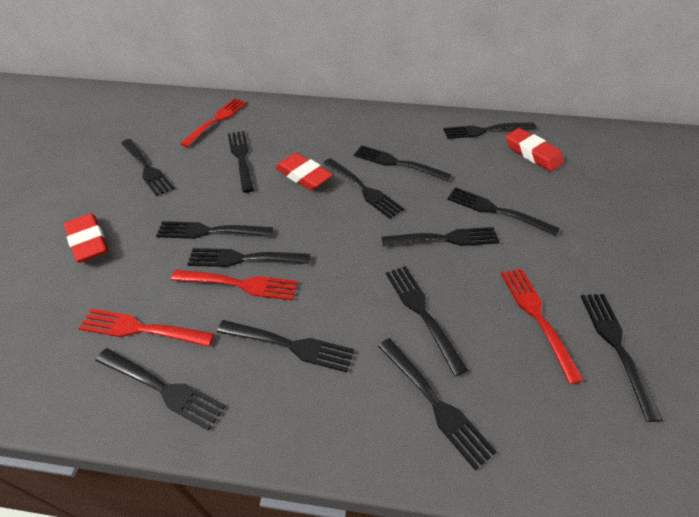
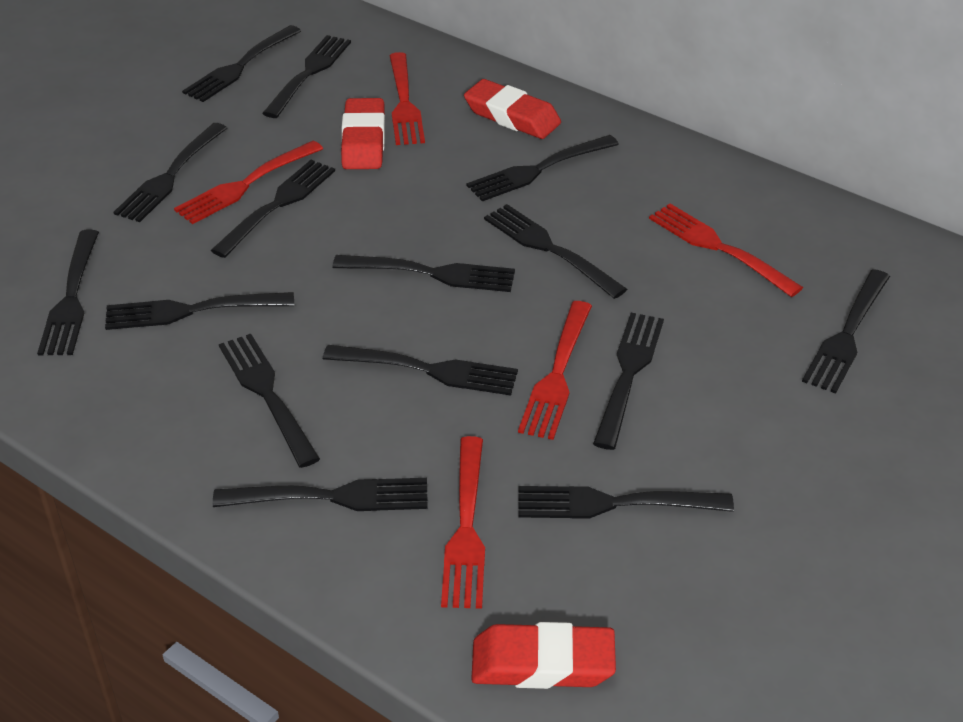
black fork: [95,348,226,431] [121,139,174,196] [156,221,273,239] [187,248,310,267] [217,320,354,372] [228,131,254,193] [324,158,404,219] [354,145,451,181] [378,338,497,471] [382,227,499,246] [386,266,468,376] [443,122,536,139] [447,187,560,236] [581,294,663,422] = 14 -> [37,230,99,355] [105,292,294,330] [113,123,227,222] [182,25,301,102] [210,160,335,258] [213,478,428,511] [219,334,320,468] [262,35,351,118] [323,345,518,395] [333,255,515,292] [467,135,619,201] [484,204,627,299] [518,486,734,519] [593,313,664,450] [802,269,890,394] = 15
red fork: [78,309,214,347] [171,270,298,300] [180,98,247,147] [501,269,585,384] = 4 -> [174,141,323,224] [389,52,425,145] [441,436,485,609] [518,301,592,440] [649,204,803,297] = 5

